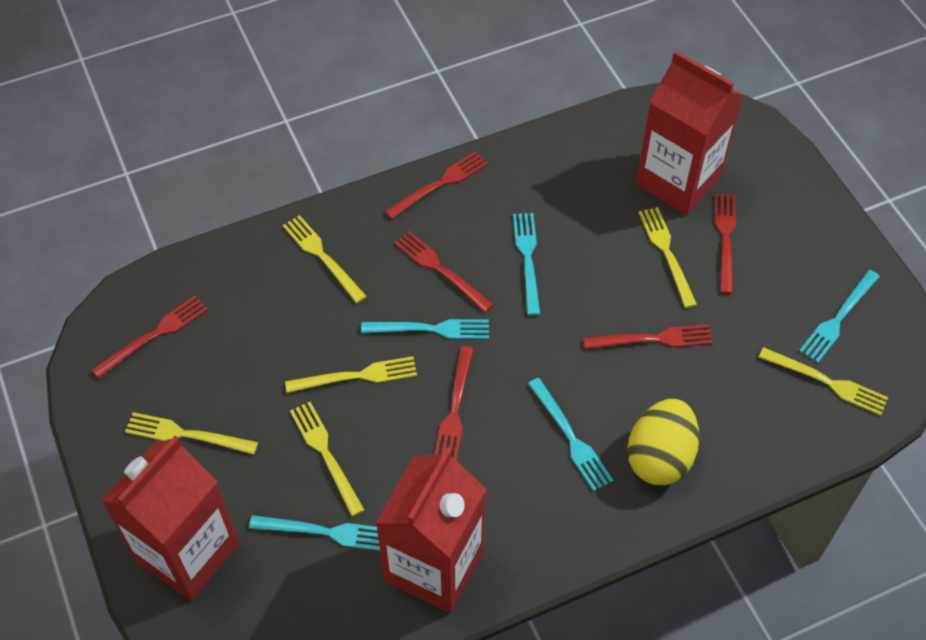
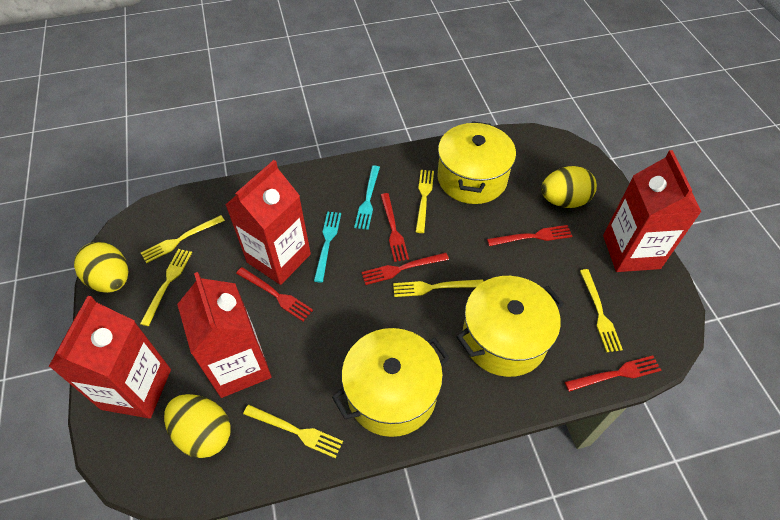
red carton: [101,436,239,601] [376,447,486,613] [636,51,743,215] = 3 -> [49,296,171,419] [177,272,271,398] [225,160,311,285] [603,150,701,272] = 4
red fork: [92,295,208,378] [385,151,488,219] [394,231,493,313] [434,346,474,461] [583,324,713,349] [715,193,736,294] = 6 -> [236,267,313,321] [361,253,449,285] [381,193,409,262] [487,225,572,246] [565,355,661,392] = 5
turquoise fork: [249,515,380,551] [361,319,489,339] [513,213,540,316] [528,378,613,491] [799,270,880,363] = 5 -> [314,211,341,283] [354,166,380,230] = 2
yellow egg: [627,399,699,485] = 1 -> [74,242,128,293] [164,394,230,458] [541,166,597,208] = 3
yellow pot: none = 0 -> [332,328,450,437] [437,121,516,204] [457,276,564,377] = 3

